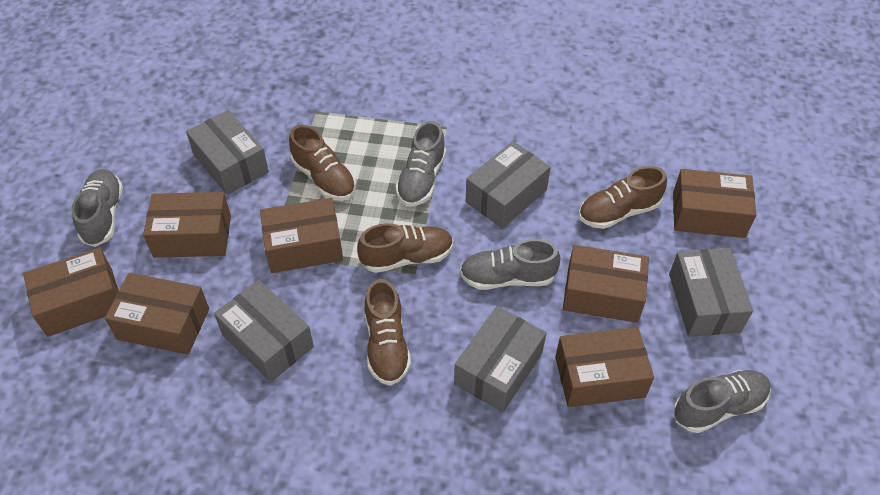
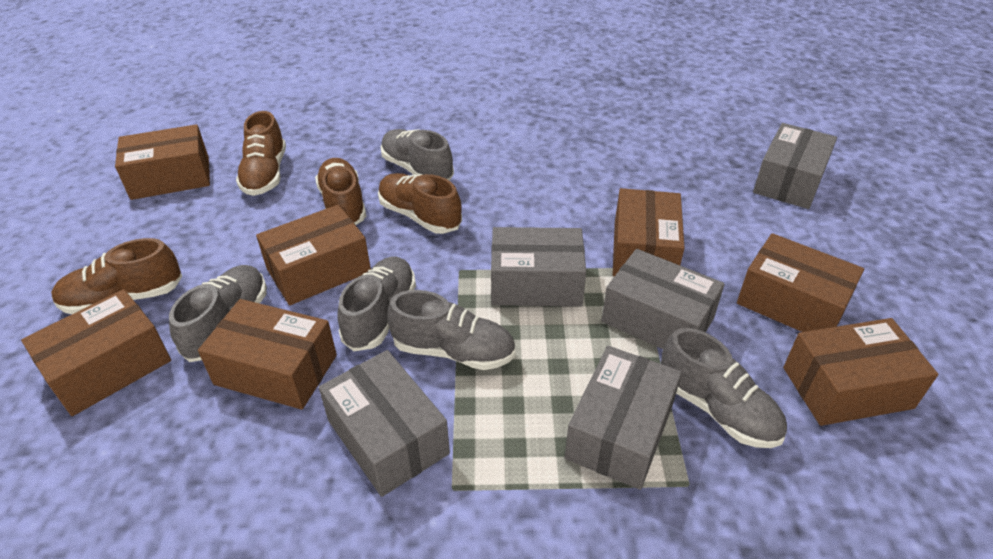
grey shoe: [72,169,123,247] [395,121,446,206] [460,239,561,290] [674,370,771,433] = 4 -> [169,265,267,362] [337,257,416,351] [381,129,454,181] [387,290,516,370] [661,328,787,448] = 5

